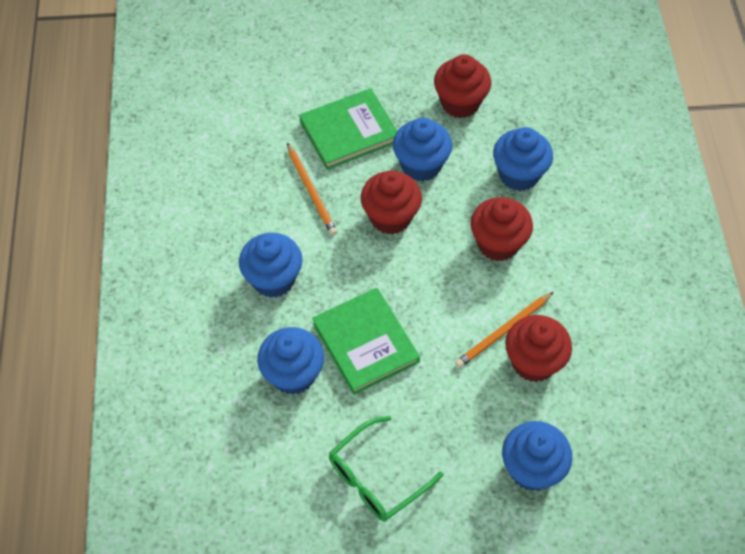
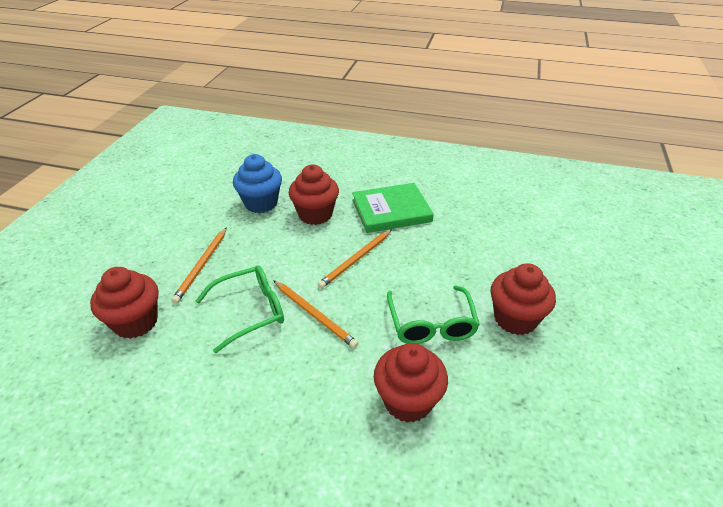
blue cupcake: [239,233,303,298] [257,327,324,395] [393,118,452,181] [493,127,553,191] [502,421,572,491] = 5 -> [233,154,282,213] = 1
green book: [299,88,397,170] [312,288,420,395] = 2 -> [352,183,434,233] = 1
green glasses: [329,416,443,521] = 1 -> [196,265,284,353] [387,286,480,344] = 2
orange pencil: [287,143,337,236] [455,292,554,368] = 2 -> [171,227,227,304] [273,280,358,348] [318,229,392,288] = 3

